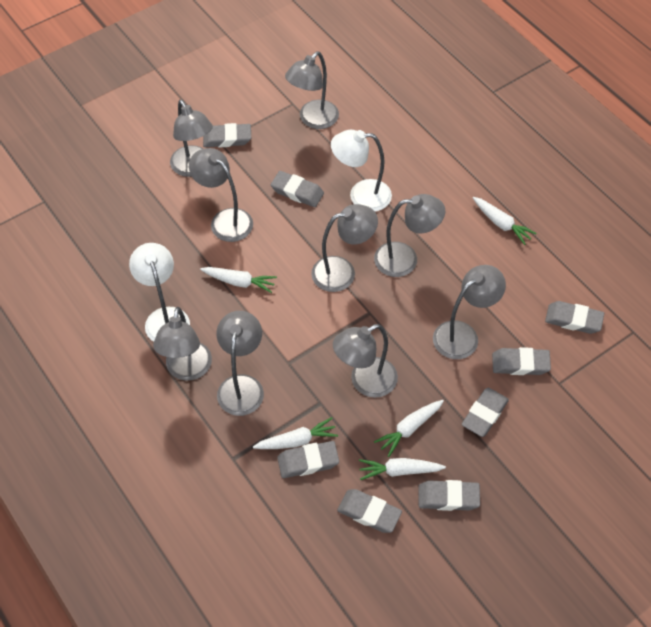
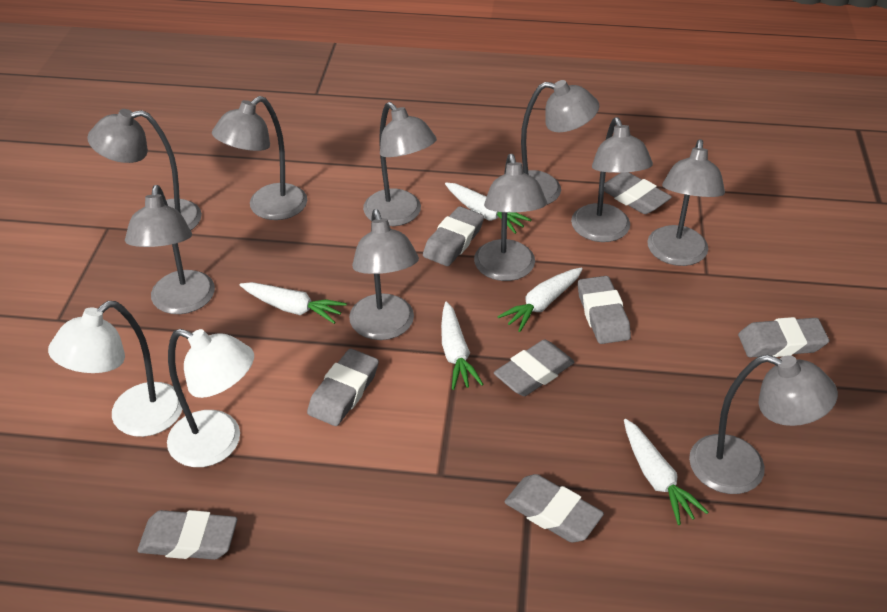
grey lamp: [153,307,212,381] [170,100,213,177] [189,148,253,242] [217,311,264,416] [285,52,339,129] [311,204,378,292] [333,324,398,398] [374,194,445,277] [433,265,506,359] = 9 -> [87,109,202,230] [125,185,215,314] [212,96,307,220] [349,209,419,340] [363,102,437,226] [474,154,547,281] [521,80,599,205] [571,117,653,242] [647,139,725,266] [689,355,838,494] = 10

